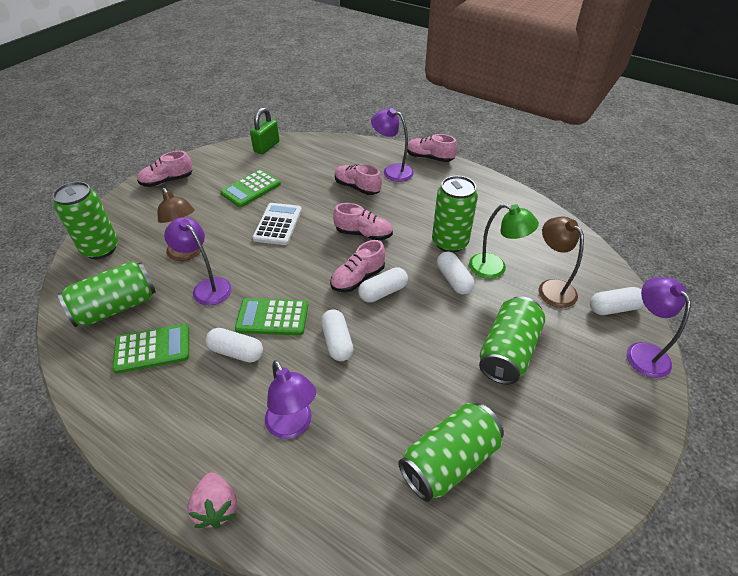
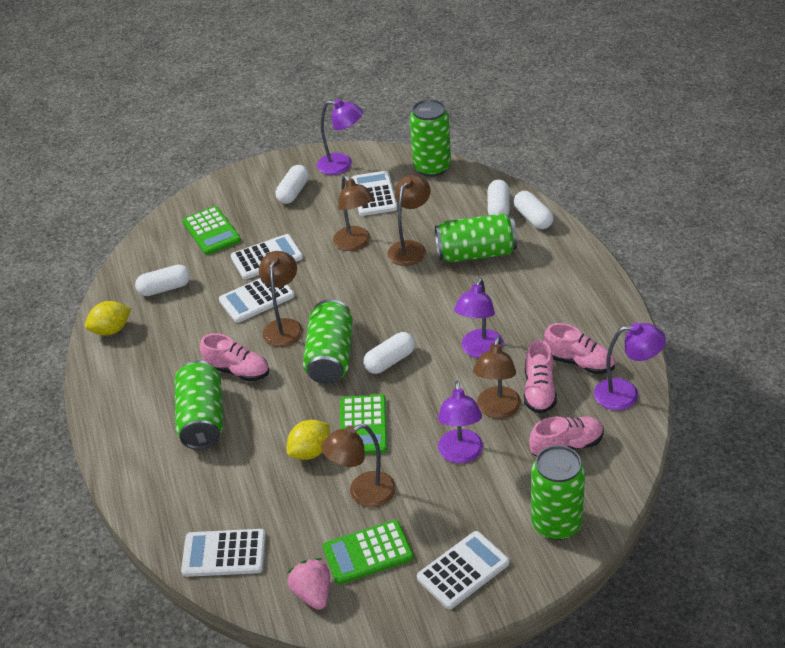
brown lamp: [158,188,203,261] [539,217,584,308] = 2 -> [259,251,303,347] [321,424,396,508] [333,175,374,251] [387,175,431,266] [473,337,521,419] = 5
green lamp: [469,204,539,279] = 1 -> none = 0
green padlock: [250,108,280,154] = 1 -> none = 0
pink shoe: [137,151,193,187] [330,240,385,292] [333,203,393,240] [335,164,382,195] [407,134,457,162] = 5 -> [200,333,269,381] [524,340,557,414] [529,416,604,457] [544,323,615,374] = 4
white calculator: [252,203,302,245] = 1 -> [181,529,266,577] [219,278,294,323] [231,234,303,279] [352,171,397,216] [417,531,509,609] = 5
yellow lemon: none = 0 -> [85,301,131,335] [287,420,329,460] = 2

